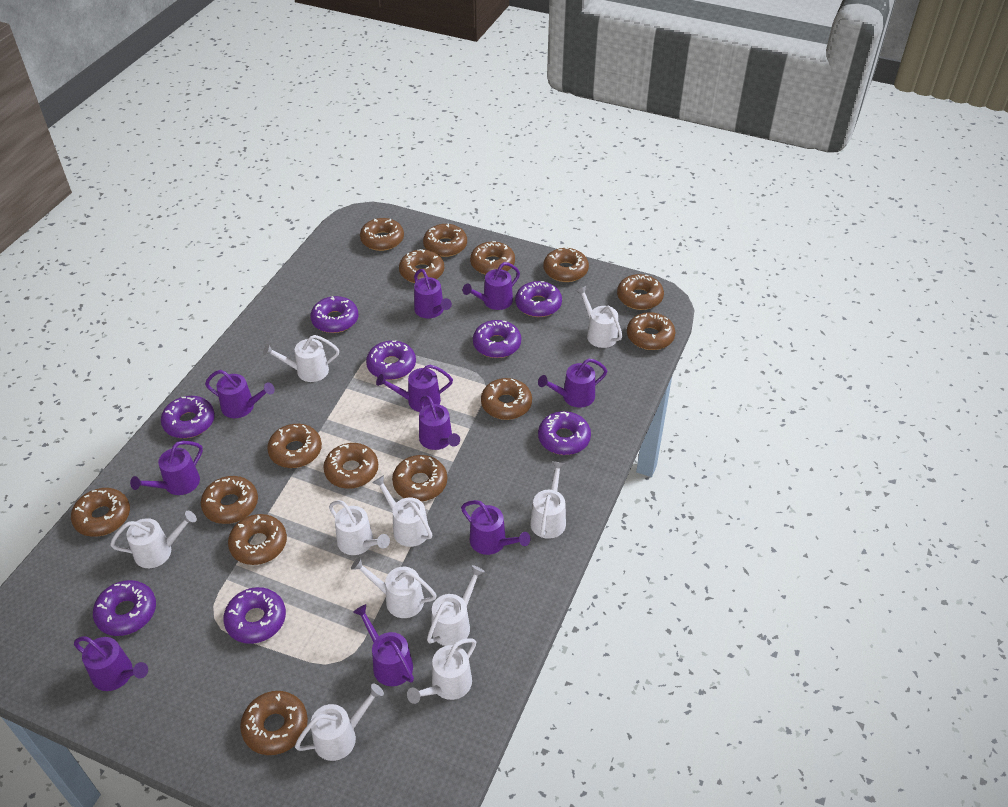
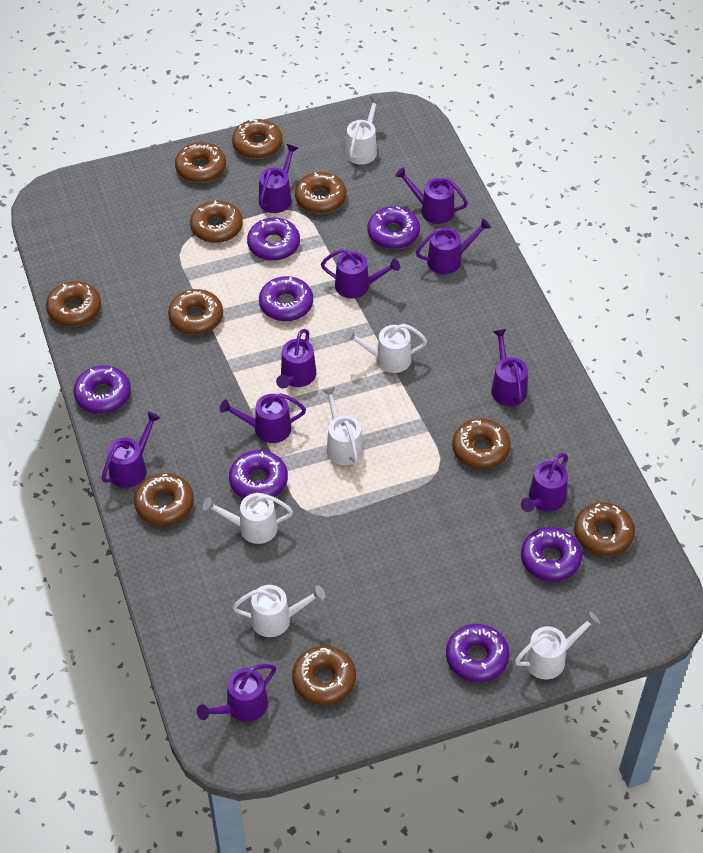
brown donut: [71,488,130,537] [201,476,258,524] [228,514,287,565] [240,691,308,755] [267,424,322,468] [323,443,378,489] [360,218,404,251] [392,455,447,501] [399,249,444,283] [423,223,467,257] [470,241,515,275] [481,378,532,420] [544,247,589,282] [617,274,664,310] [627,312,676,350] = 15 -> [46,281,101,327] [134,473,194,526] [168,289,223,335] [175,142,226,183] [190,200,243,243] [232,119,283,159] [292,646,356,705] [295,172,347,214] [452,419,511,469] [574,502,635,556] = 10
purple donut: [93,580,156,636] [161,396,215,438] [223,587,286,644] [310,296,358,333] [366,341,416,380] [473,320,521,358] [515,281,562,317] [538,411,591,455] = 8 -> [74,365,131,414] [229,450,288,499] [247,218,300,261] [259,276,313,321] [367,206,420,249] [446,624,509,682] [521,527,582,582] = 7
white watering can: [110,511,197,568] [263,335,339,382] [295,683,384,761] [329,500,390,555] [351,557,437,618] [373,475,433,547] [407,638,476,704] [427,565,485,646] [530,461,566,539] [576,286,622,348] = 10 -> [203,493,293,544] [233,585,325,637] [322,387,363,465] [344,324,427,373] [345,96,381,165] [515,612,600,680] = 6

